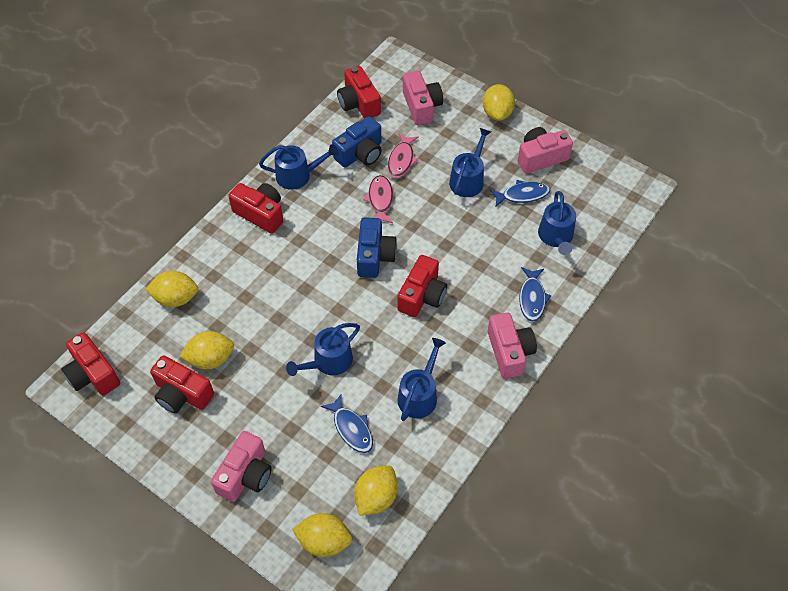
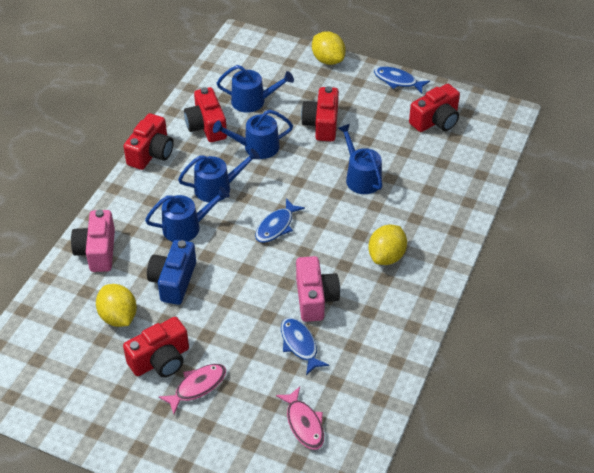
blue camera: [332,116,382,168] [357,217,397,278] = 2 -> [147,240,196,305] = 1
pink camera: [211,431,272,502] [403,71,443,125] [488,313,537,378] [518,127,573,174] = 4 -> [71,210,115,272] [296,256,340,322] = 2
yellow lemon: [145,271,198,307] [179,331,234,369] [292,513,352,557] [354,466,398,516] [483,84,515,121] = 5 -> [96,284,137,327] [312,31,346,65] [368,225,407,265] = 3

